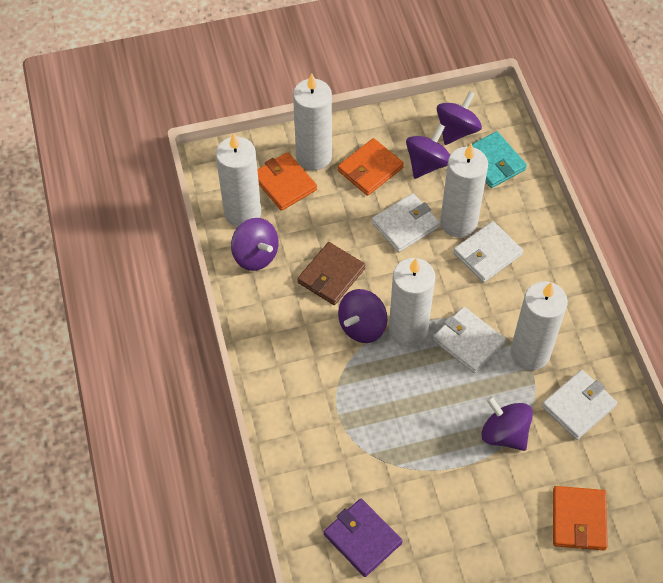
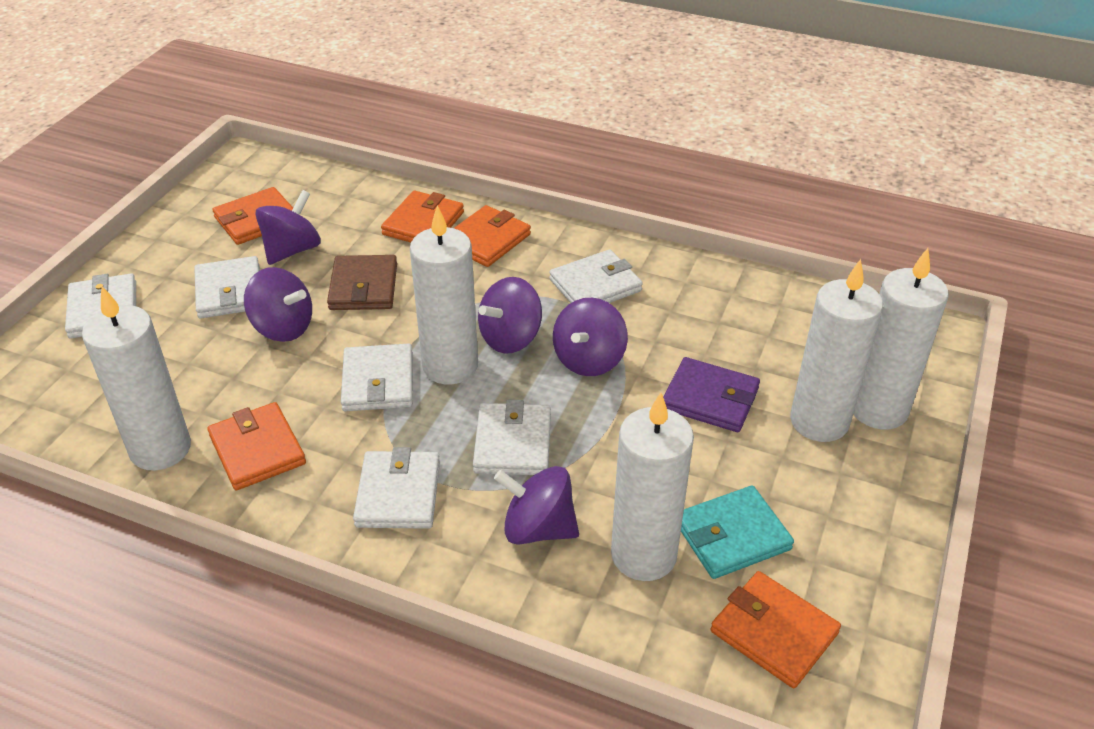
orange wallet: [257,152,317,211] [338,138,404,196] [553,486,608,550] = 3 -> [207,402,306,491] [212,187,293,245] [381,191,464,243] [454,205,531,267] [711,571,841,688] = 5
white wallet: [372,193,440,252] [433,307,506,373] [453,221,523,282] [542,370,617,440] = 4 -> [65,274,136,339] [194,256,260,318] [341,344,413,411] [353,447,440,529] [473,400,551,475] [549,249,643,303] = 6

